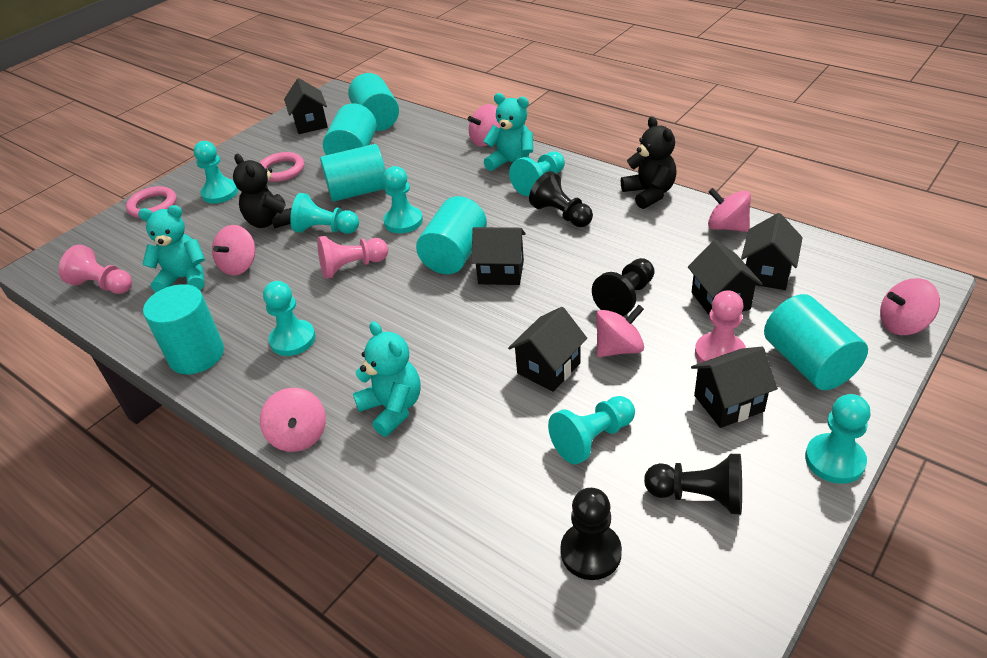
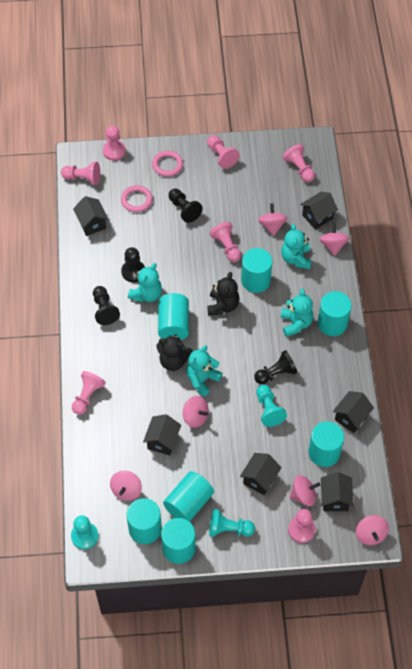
pink pawn: [59,245,132,294] [317,236,388,279] [695,290,746,363] = 3 -> [61,162,100,185] [72,371,106,415] [103,125,126,161] [207,135,239,169] [210,222,241,262] [283,144,315,182] [288,509,316,543] = 7
turquoise cylinder: [143,284,224,374] [320,144,386,202] [323,103,377,155] [348,73,399,131] [416,196,487,274] [764,294,868,390] = 6 -> [126,498,162,544] [158,293,189,340] [161,518,196,564] [163,471,214,522] [241,248,272,293] [308,421,344,467] [318,291,352,336] = 7
turquoise pawn: [194,141,238,203] [263,281,316,356] [290,193,359,234] [383,166,423,233] [509,151,565,196] [548,396,635,464] [805,394,871,484] = 7 -> [71,515,98,549] [209,509,255,537] [256,385,287,427] = 3
turquoise teddy bear: [138,205,205,292] [353,321,421,437] [483,93,533,171] = 3 -> [128,263,162,302] [186,345,222,397] [281,224,312,269] [281,289,313,337] = 4

